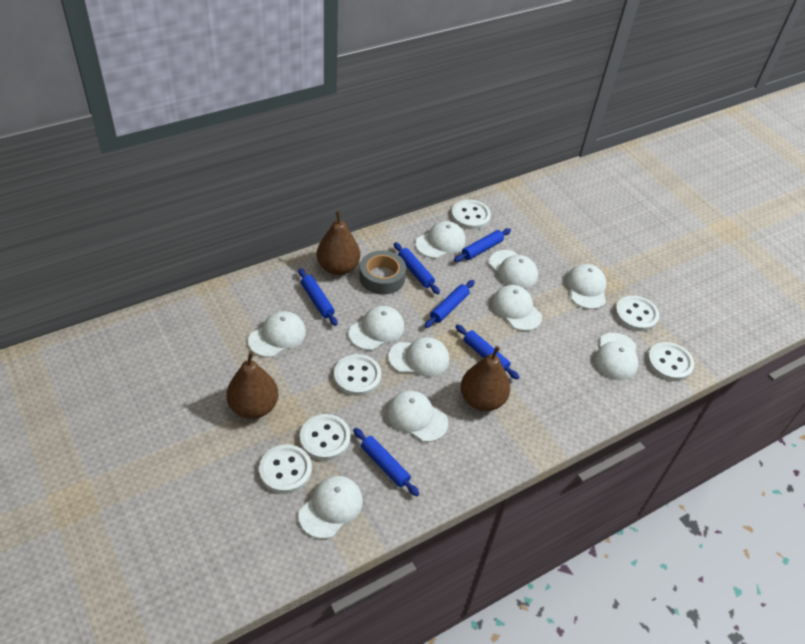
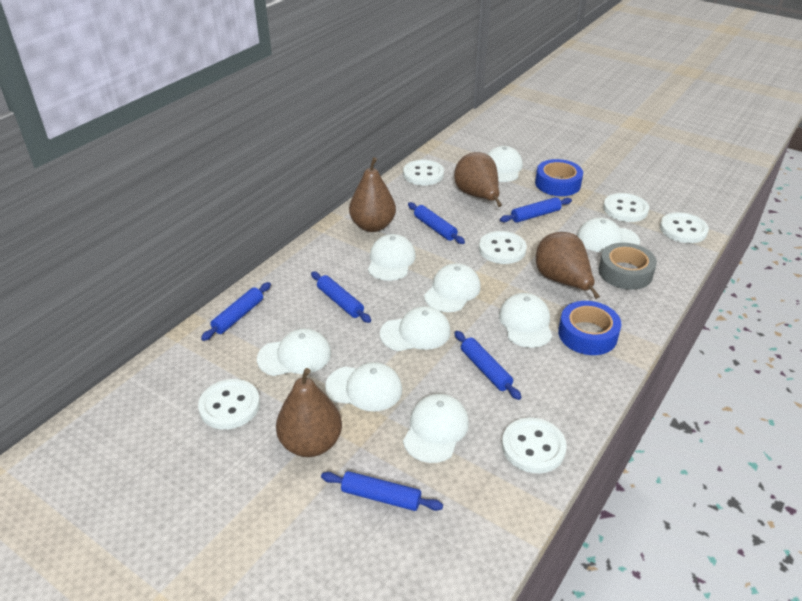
blue tape: none = 0 -> [535,159,583,196] [558,301,622,355] = 2
brown pear: [226,352,278,419] [317,211,360,275] [460,346,510,411] = 3 -> [276,368,342,457] [349,157,396,232] [454,152,502,207] [536,232,600,299] = 4
white cap: [248,311,306,357] [299,476,363,539] [349,306,404,350] [387,390,448,442] [388,337,449,377] [415,221,466,258] [489,250,538,289] [492,285,542,331] [566,264,606,309] [594,333,639,380] = 10 -> [257,328,331,376] [325,362,402,411] [368,234,416,281] [380,306,451,351] [403,394,469,463] [424,263,481,312] [487,146,523,182] [499,293,552,348] [577,218,640,253] = 9

